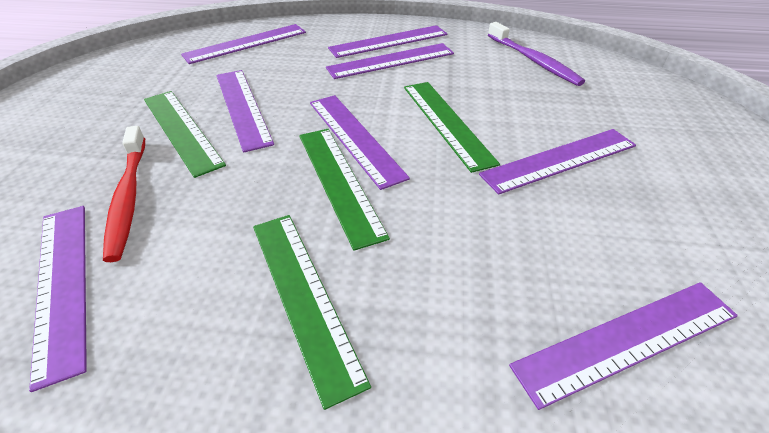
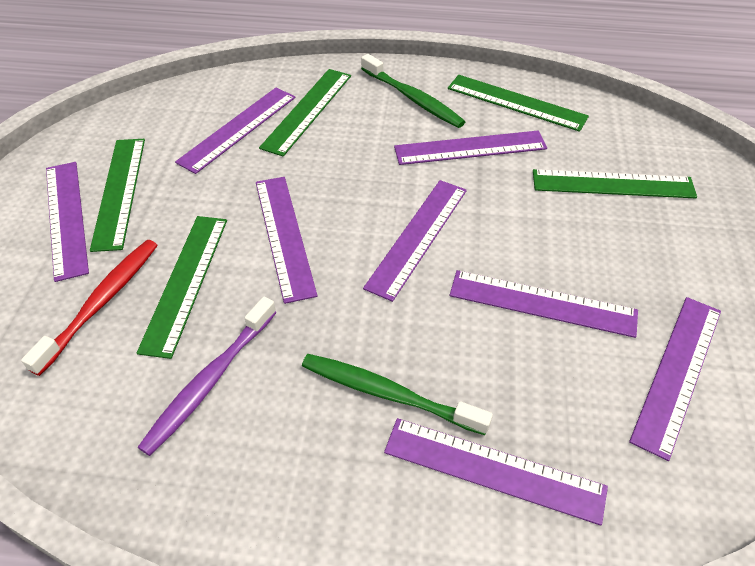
green ruler: [144,91,226,178] [253,215,371,410] [299,129,390,251] [404,82,500,173] = 4 -> [90,139,145,252] [137,216,227,359] [259,69,351,157] [448,75,589,132] [533,169,697,198] = 5
green toothbrush: none = 0 -> [302,354,493,435] [361,54,465,128] = 2

